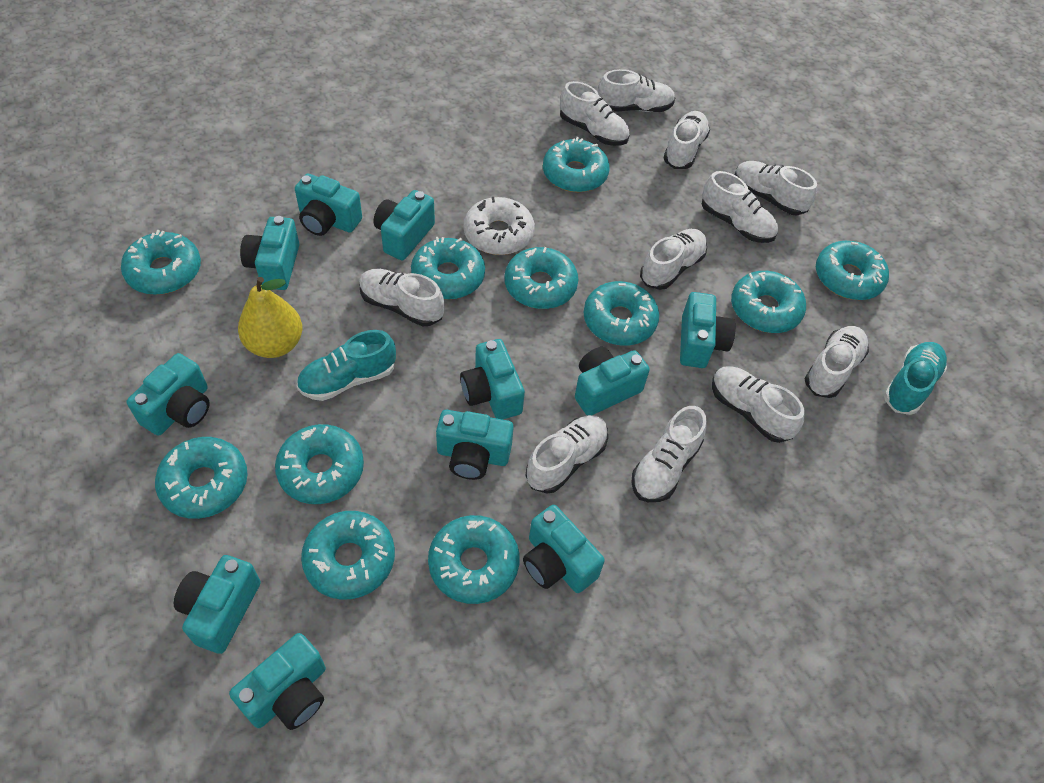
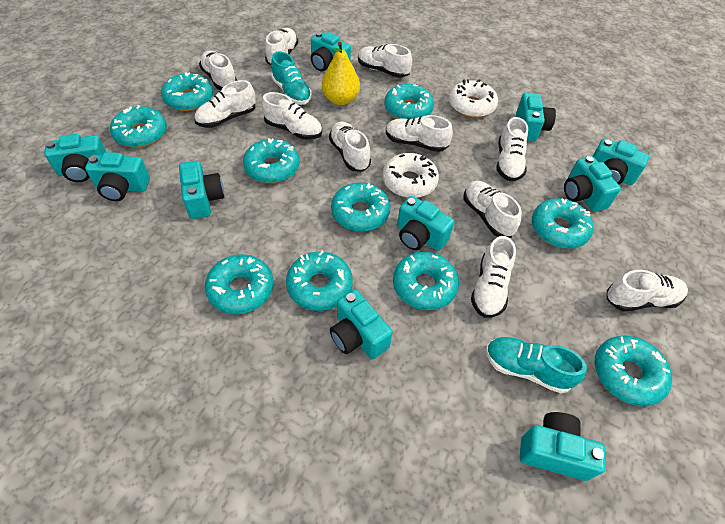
turquoise camera: [126,353,210,436] [174,555,261,654] [229,633,326,730] [240,216,299,290] [295,174,362,236] [374,190,435,260] [436,410,514,480] [460,339,525,420] [523,505,605,593] [575,347,650,416] [680,292,736,368] = 11 -> [44,134,106,182] [85,152,150,201] [179,161,224,219] [311,32,351,71] [330,290,393,359] [397,196,454,251] [516,92,556,142] [520,412,605,481] [564,156,621,212] [593,138,649,185] = 10
turquoise donut: [121,230,201,295] [155,437,247,519] [275,424,364,504] [301,511,395,600] [411,237,485,299] [428,515,520,604] [505,247,578,309] [543,137,610,192] [583,281,659,346] [731,271,806,333] [816,241,889,300] = 11 -> [110,105,167,148] [161,72,213,111] [205,254,273,314] [243,138,299,183] [286,251,353,311] [331,182,390,231] [384,84,434,119] [393,252,459,310] [532,198,594,248] [594,336,672,406] = 10
white donut: [464,197,535,255] = 1 -> [382,153,439,198] [449,79,498,118] = 2

